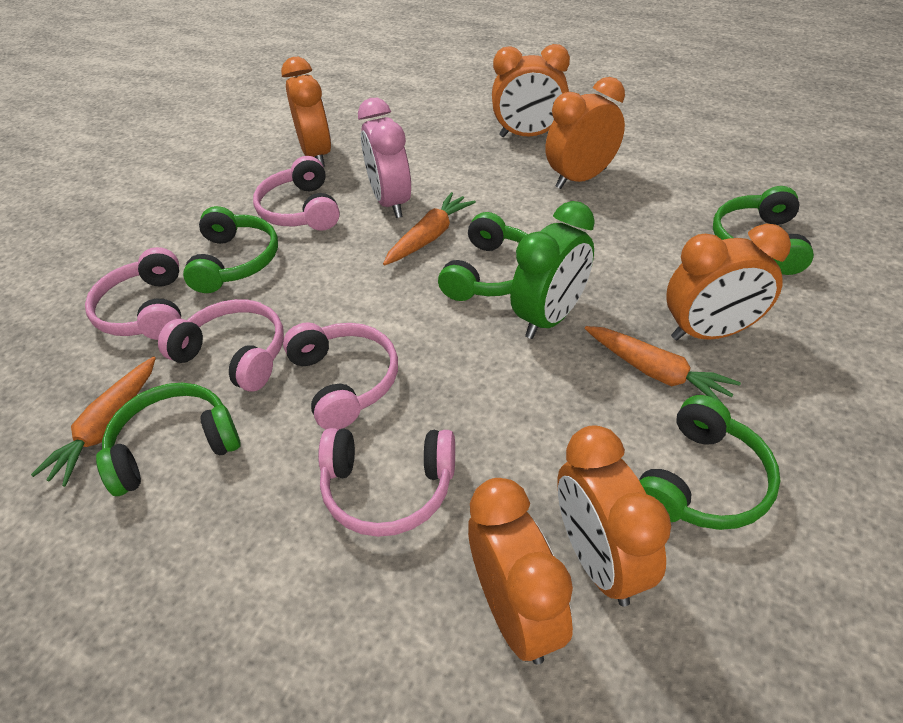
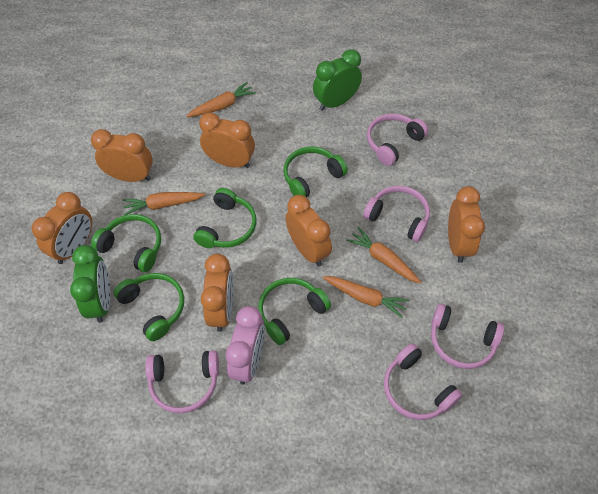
green clock: [510,201,595,339] = 1 -> [70,245,111,323] [313,49,362,111] = 2
orange carrot: [31,356,156,487] [383,192,476,266] [585,326,741,404] = 3 -> [122,192,205,215] [186,82,256,117] [323,276,409,318] [346,227,421,284] = 4

